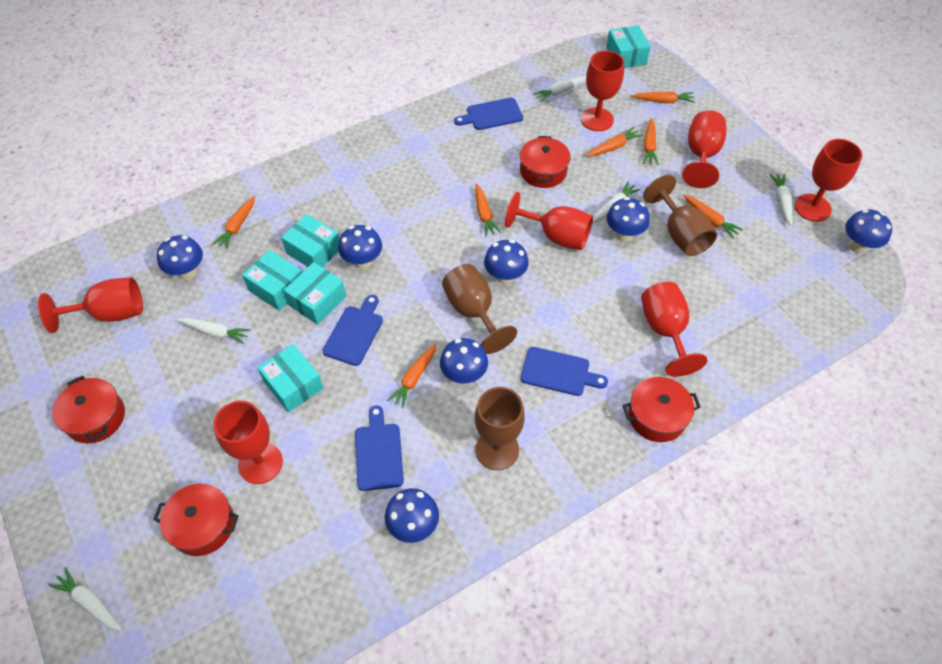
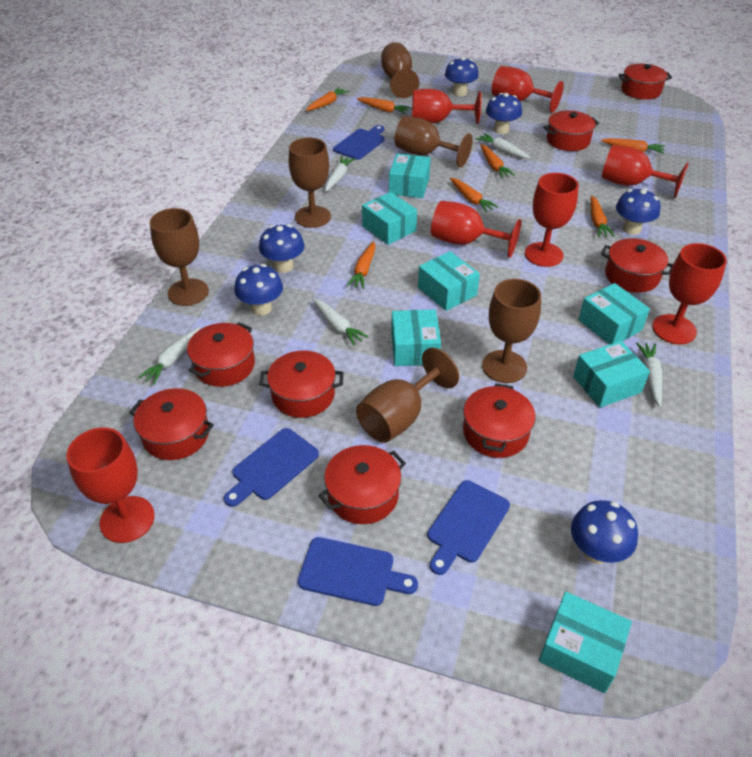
blue mushroom: [157,235,203,280] [338,225,382,269] [385,488,439,543] [440,338,488,384] [484,240,529,284] [607,197,650,242] [845,209,892,253] = 7 -> [234,264,283,315] [259,224,305,273] [445,57,479,96] [486,93,522,134] [571,500,638,564] [616,188,660,235] = 6
brown goblet: [442,264,517,354] [475,387,525,470] [643,175,717,256] = 3 -> [150,208,209,306] [289,138,331,228] [356,348,459,443] [381,42,419,98] [394,116,473,168] [482,279,541,383] = 6
red pot: [52,376,125,443] [153,484,239,556] [520,136,570,188] [623,377,701,442] = 4 -> [129,388,214,460] [187,322,255,387] [259,351,343,418] [318,445,406,524] [463,383,535,458] [543,111,599,151] [601,238,673,293] [618,64,672,100] = 8
turquoise box: [242,250,302,311] [257,344,324,412] [281,214,339,267] [284,262,346,325] [606,25,651,68] = 5 -> [362,192,417,245] [389,153,431,198] [391,309,441,366] [418,251,480,311] [539,592,632,693] [573,341,650,408] [578,283,650,345] = 7

